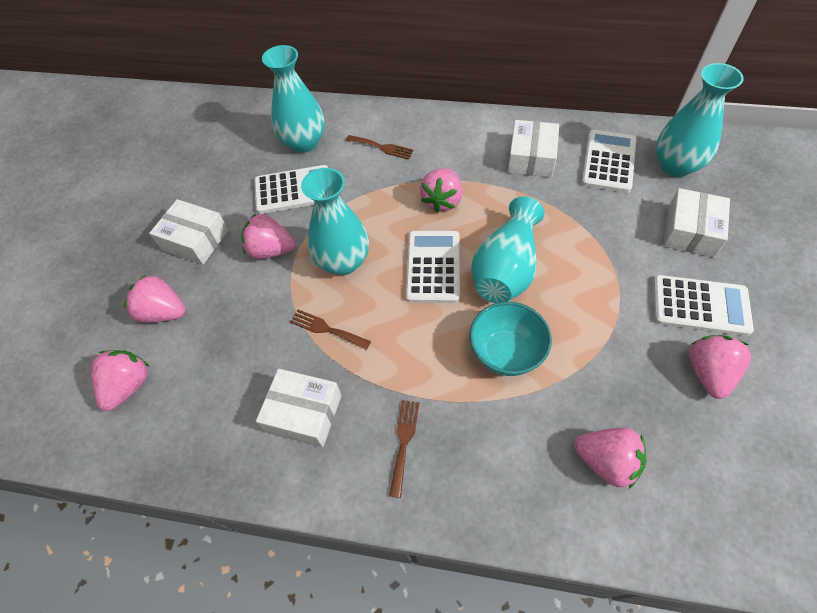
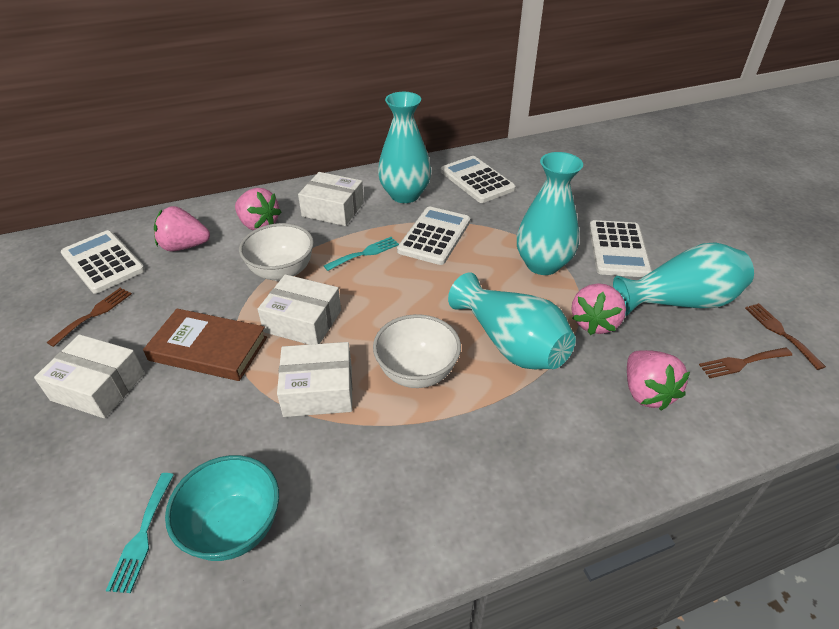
brown book: none = 0 -> [143,309,267,381] = 1
pink strawberry: [91,350,149,411] [124,275,186,322] [242,213,296,259] [420,168,463,213] [574,428,646,489] [689,335,751,399] = 6 -> [154,206,210,251] [235,188,281,231] [571,283,626,335] [627,350,690,411] = 4
turquoise fork: none = 0 -> [106,473,174,593] [324,237,399,271] = 2
white bowl: none = 0 -> [239,223,314,281] [373,314,461,388] = 2

